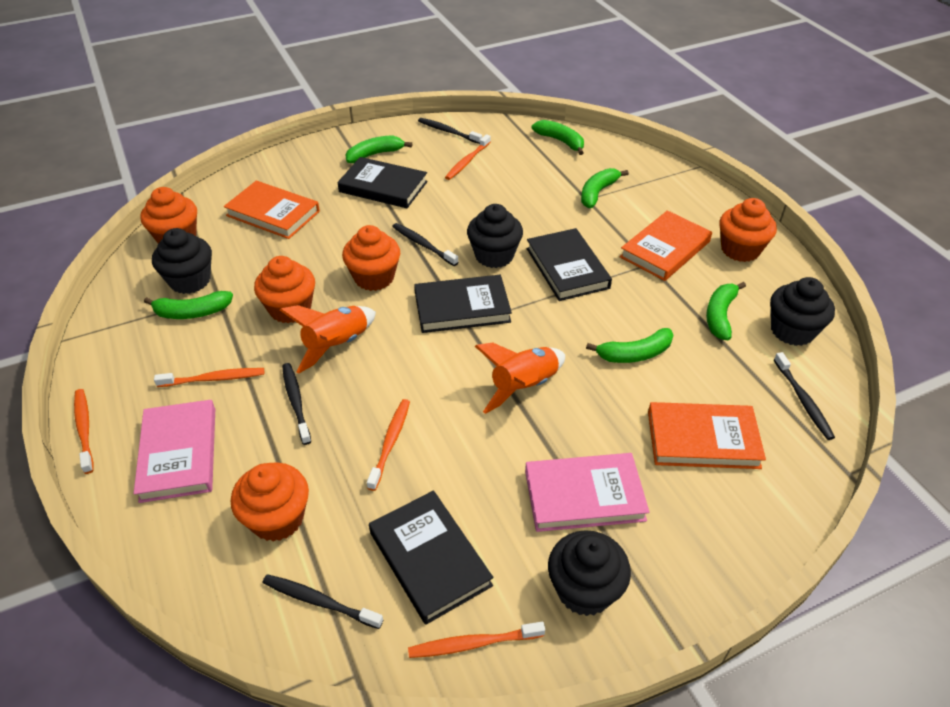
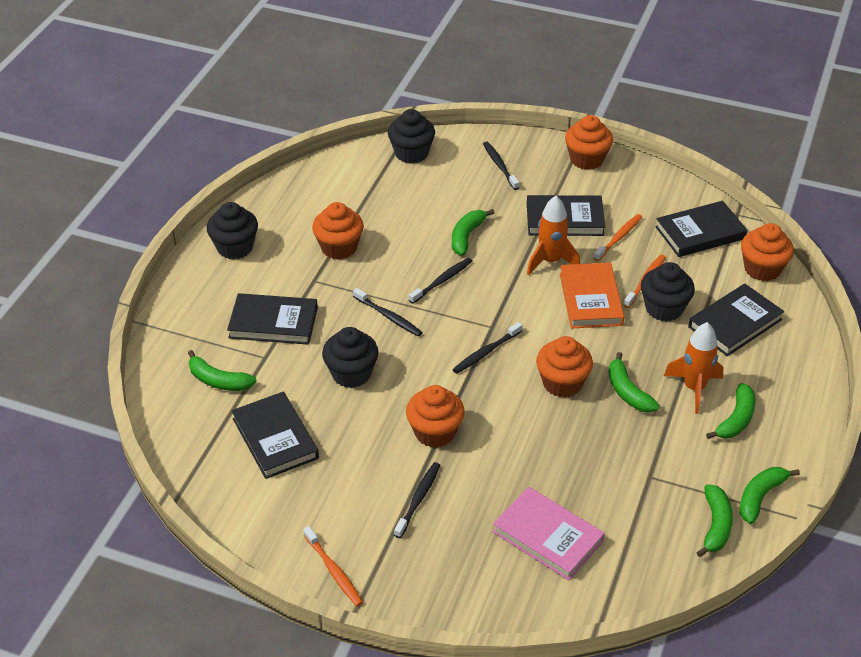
black book: [338,157,428,208] [369,491,493,625] [414,275,512,333] [527,228,612,301] = 4 -> [227,293,318,345] [232,392,319,479] [527,195,605,236] [655,201,747,257] [688,284,784,356] = 5
orange book: [224,180,320,239] [620,210,712,281] [648,402,766,469] = 3 -> [560,263,624,329] = 1
orange toothbrush: [74,389,93,474] [154,368,264,387] [367,399,410,491] [408,622,545,658] [445,134,491,180] = 5 -> [303,526,363,606] [593,214,642,261] [624,255,666,308] = 3
pink book: [134,400,215,503] [525,453,650,532] = 2 -> [493,487,605,581] = 1

